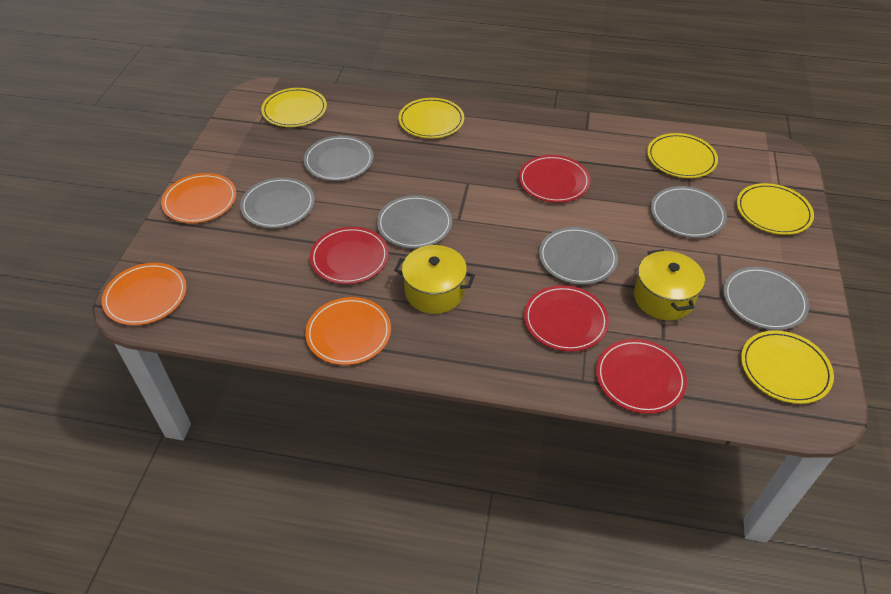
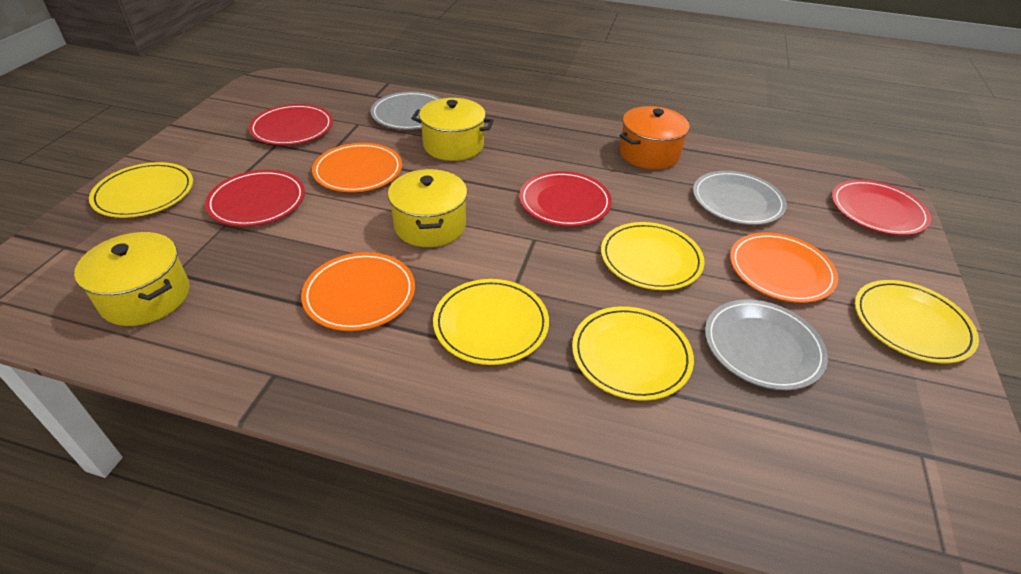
grey plate: [240,177,315,228] [304,136,374,181] [377,195,452,248] [539,227,618,285] [651,186,727,238] [723,267,809,330] = 6 -> [370,91,441,130] [693,171,787,225] [705,299,828,390] = 3
orange pot: none = 0 -> [619,106,690,170] = 1
yellow pot: [394,245,475,314] [634,249,705,320] = 2 -> [74,232,190,326] [388,169,467,247] [411,98,494,161] = 3

